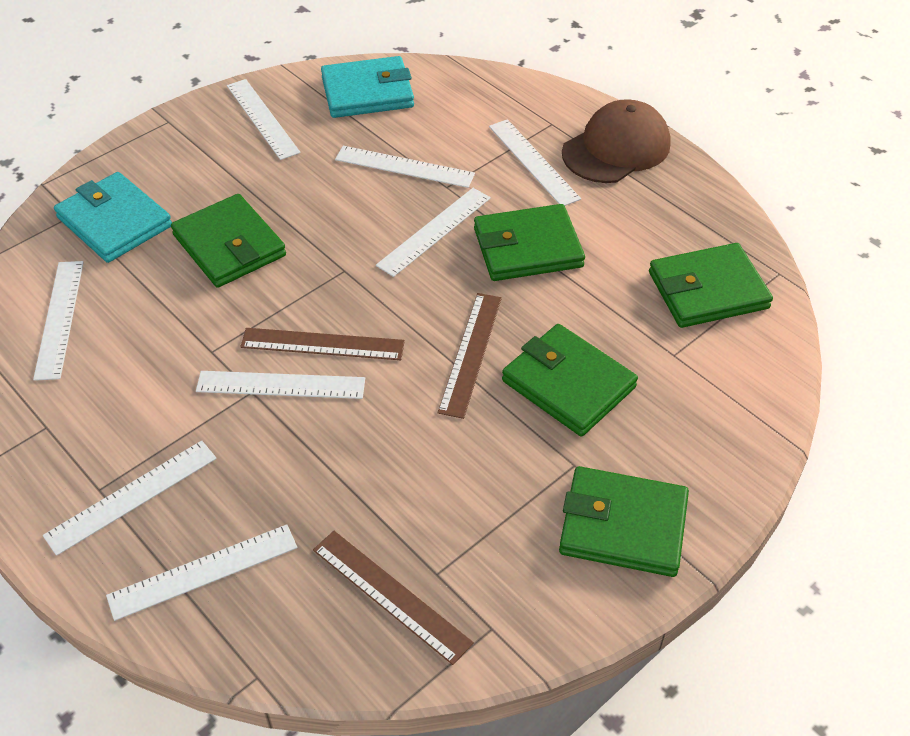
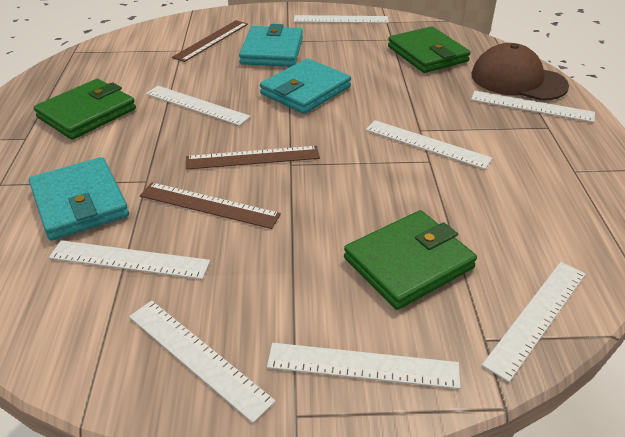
green wallet: [171,194,286,288] [474,204,585,281] [502,324,638,436] [559,466,689,577] [649,243,773,328] = 5 -> [34,79,136,140] [344,210,477,310] [388,26,471,73] = 3
turquoise wallet: [54,172,172,263] [321,56,414,118] = 2 -> [29,157,129,241] [239,24,303,67] [260,58,351,114] = 3

